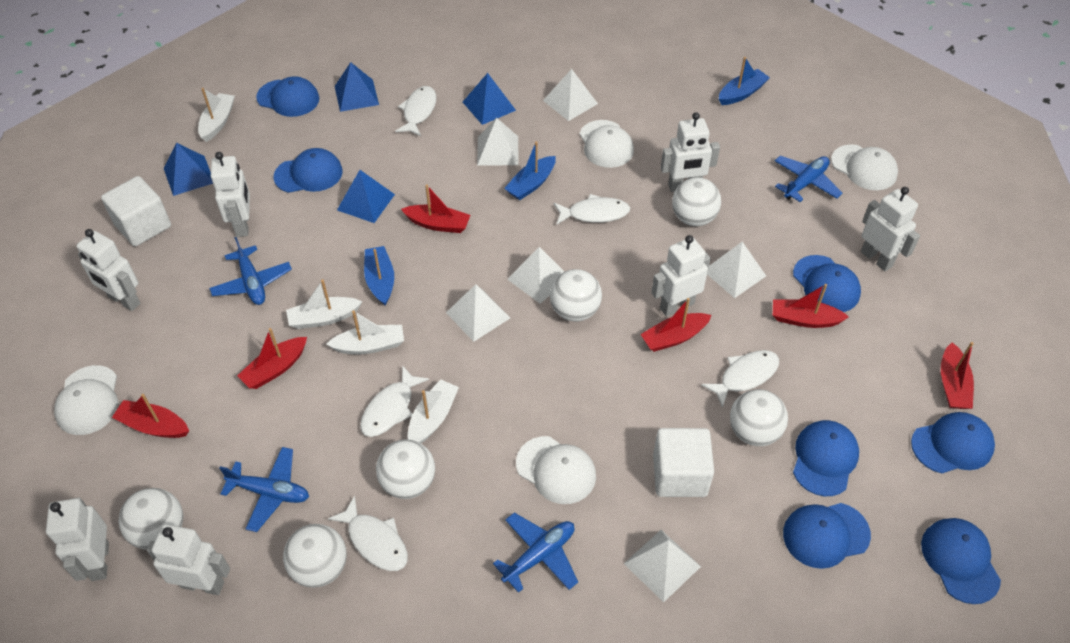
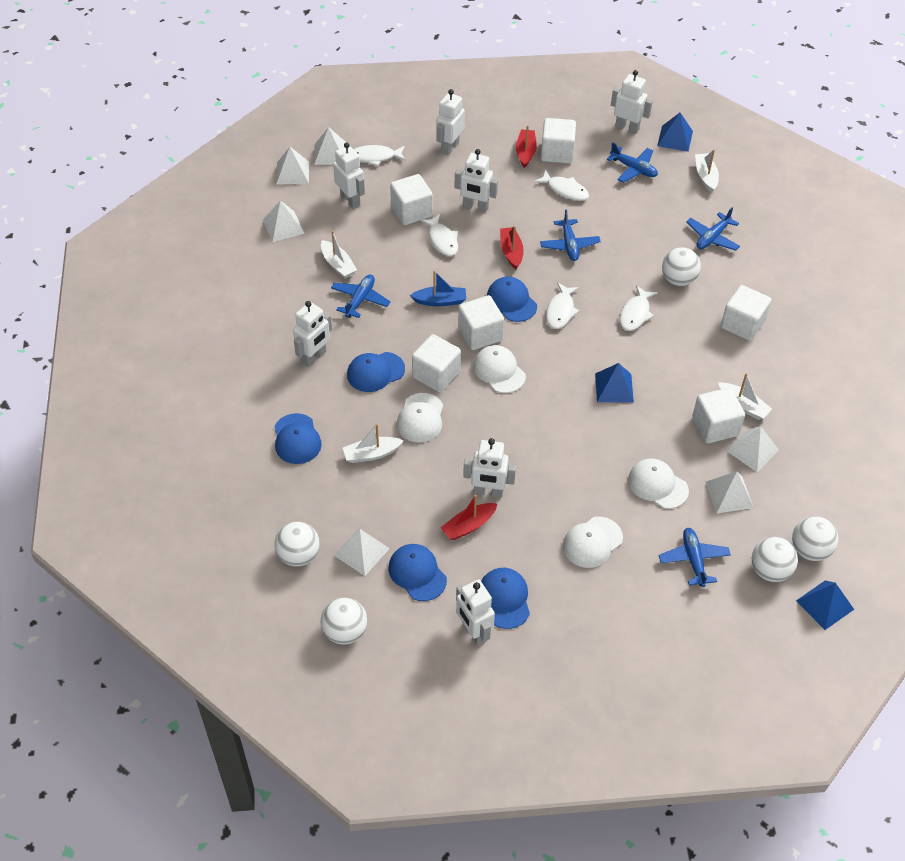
blue boat: [364,246,394,305] [504,141,556,200] [719,57,770,105] = 3 -> [410,271,466,306] = 1
blue cap: [256,76,319,117] [273,148,343,193] [783,503,871,569] [793,255,861,312] [793,420,859,496] [911,412,995,473] [921,518,1001,604] = 7 -> [274,413,322,464] [347,352,405,392] [388,544,447,601] [481,568,530,629] [487,277,537,322] = 5
blue plane: [209,237,292,305] [219,447,309,532] [493,513,578,593] [775,156,842,202] = 4 -> [331,275,390,318] [540,209,601,261] [607,142,658,183] [659,528,731,587] [686,207,740,251] = 5
blue pyramid: [164,143,213,196] [335,62,379,112] [337,170,395,223] [463,73,516,125] = 4 -> [595,363,634,403] [657,113,693,152] [796,580,854,630] = 3
red boat: [112,394,189,438] [237,328,307,389] [401,184,470,233] [641,298,711,352] [773,284,849,328] [941,342,974,409] = 6 -> [441,495,497,540] [500,226,524,269] [516,125,537,168] = 3
white ball: [118,488,183,550] [283,524,347,588] [376,439,435,499] [550,269,602,322] [672,177,721,226] [730,389,788,446] = 6 -> [274,521,320,566] [321,597,367,644] [662,247,701,286] [752,537,798,582] [792,516,838,561] = 5
white cube: [101,176,171,246] [653,428,714,497] = 2 -> [390,174,433,225] [412,334,461,392] [458,295,504,350] [541,118,576,163] [692,388,745,443] [721,285,771,341] = 6

